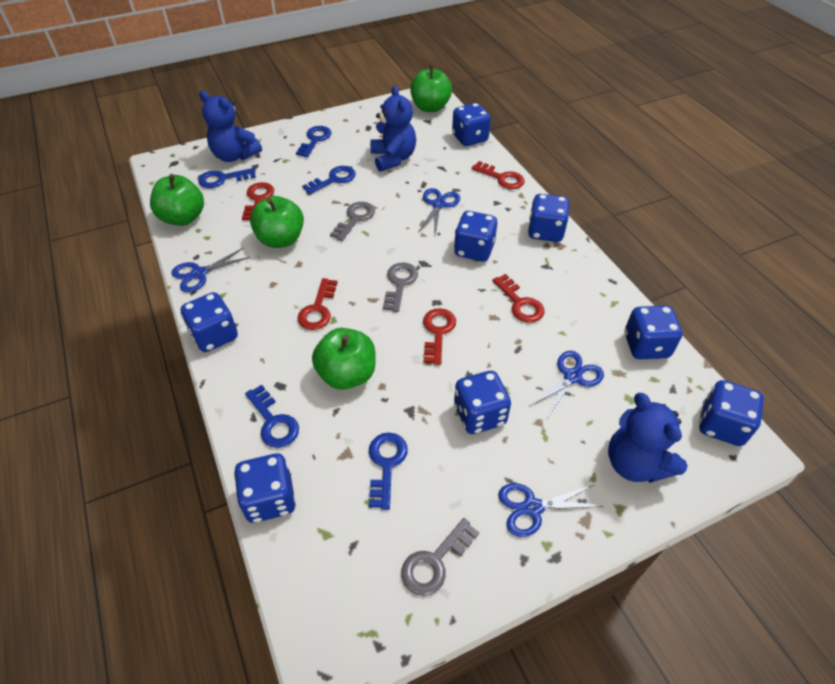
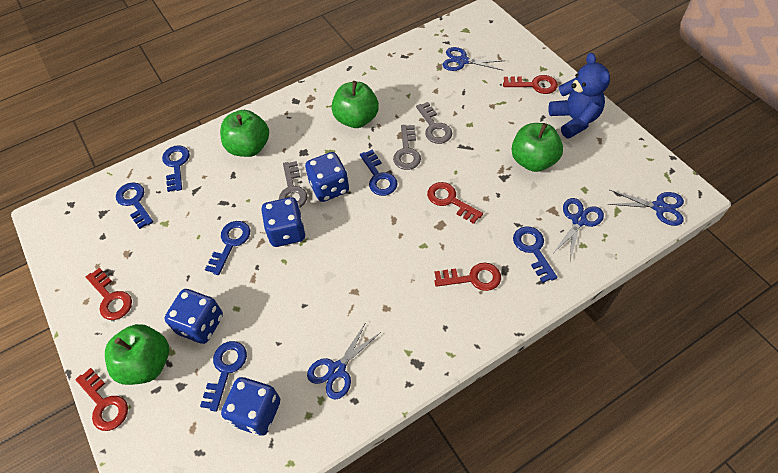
blue dice: [180,292,238,352] [234,454,296,523] [452,103,491,146] [454,211,497,261] [454,371,511,434] [528,194,569,242] [624,305,682,359] [699,380,764,446] = 8 -> [165,289,223,344] [221,377,280,436] [261,197,306,247] [305,152,349,202] = 4
blue key: [198,168,256,188] [245,385,299,448] [296,126,331,157] [302,166,356,194] [369,433,408,510] = 5 -> [116,183,153,229] [162,145,190,192] [200,341,247,412] [205,221,250,275] [360,150,398,196] [513,226,557,283] = 6
blue teddy bear: [199,91,262,162] [370,86,416,172] [608,393,688,483] = 3 -> [548,53,610,139] = 1

